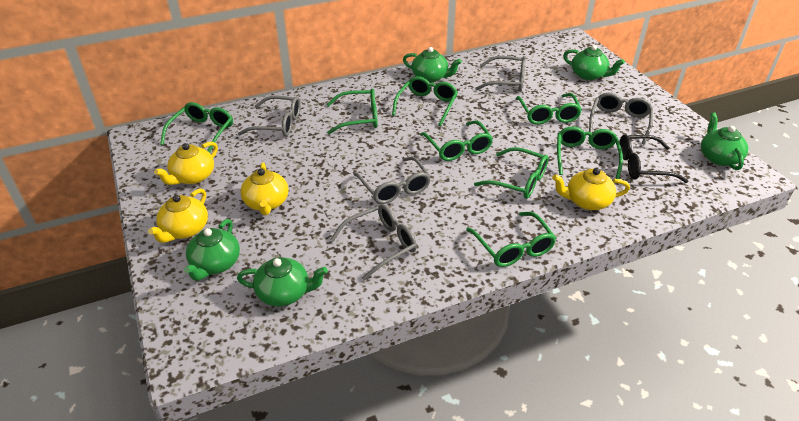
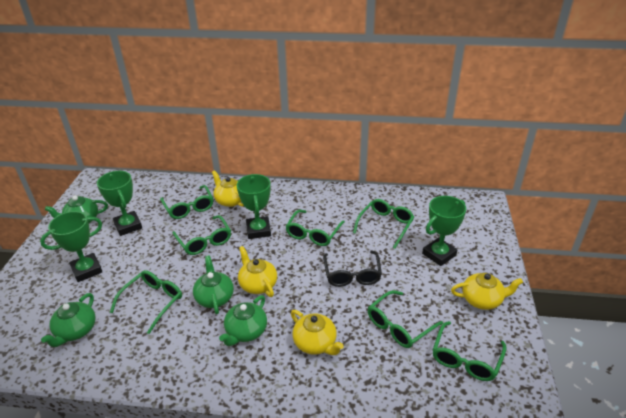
green glasses: [160,102,233,153] [327,89,378,134] [392,76,458,126] [420,120,493,161] [466,212,556,267] [474,147,549,199] [516,93,582,125] [557,127,623,179] = 8 -> [110,270,182,334] [160,185,213,219] [173,215,231,255] [285,210,345,246] [353,199,414,249] [368,290,443,348] [433,321,507,381] = 7
green teapot: [184,219,240,281] [237,257,328,306] [403,47,462,83] [563,45,625,80] [701,113,748,170] = 5 -> [41,293,96,347] [45,195,108,223] [193,256,234,314] [219,295,267,346] = 4
green trophy: none = 0 -> [40,211,102,282] [97,171,142,236] [237,174,271,239] [422,196,466,266] = 4
grey glasses: [238,96,301,136] [330,204,417,281] [353,157,431,204] [475,56,526,91] [589,92,653,144] = 5 -> none = 0

